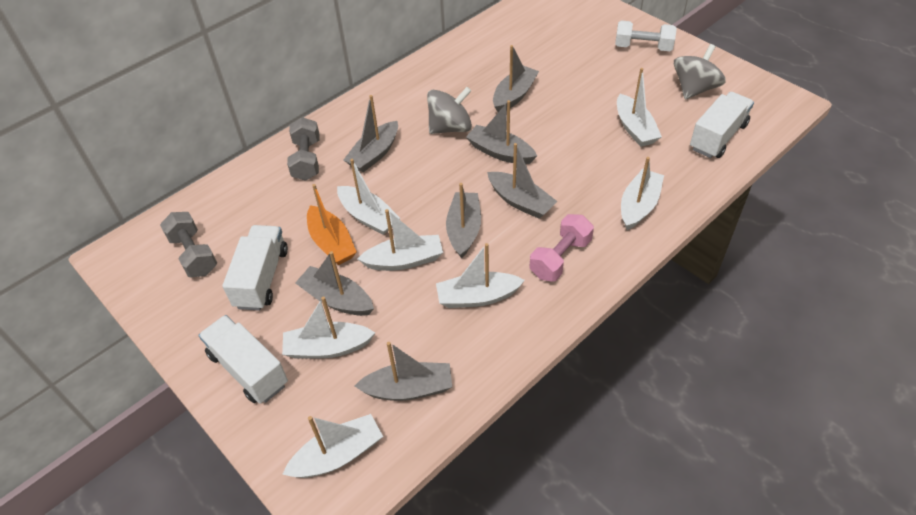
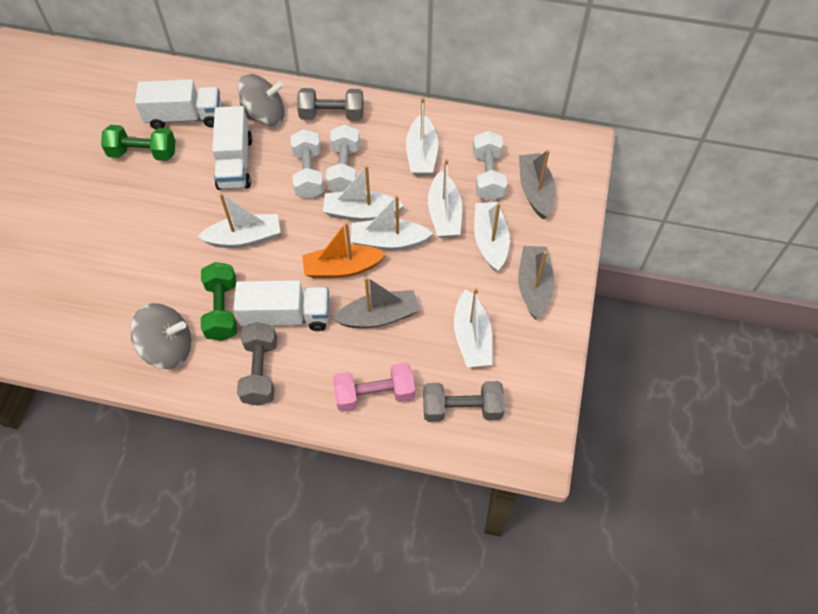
green dumbbell: none = 0 -> [101,125,175,161] [201,262,237,341] = 2
grey boat: [295,251,374,316] [344,95,398,172] [355,342,452,401] [446,183,481,258] [466,100,537,164] [487,143,558,219] [493,45,539,112] = 7 -> [333,276,420,328] [518,246,554,319] [519,150,556,219] = 3
grey dumbbell: [160,212,217,277] [287,117,320,181] = 2 -> [237,322,277,406] [297,88,364,121] [423,381,505,422] = 3
white dumbbell: [615,20,677,51] = 1 -> [290,129,324,199] [326,124,360,192] [473,131,507,201] = 3

